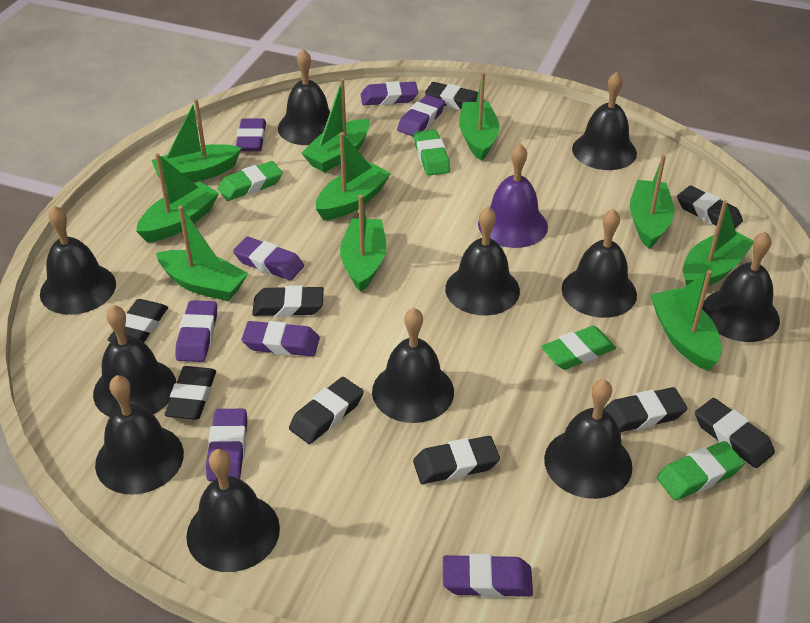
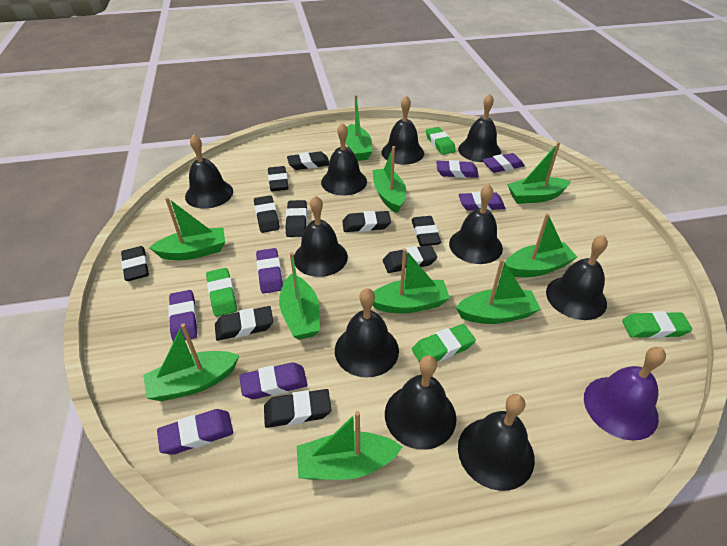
black bell: [40,206,116,315] [93,305,176,417] [95,375,184,495] [186,449,280,572] [278,49,330,145] [372,308,454,423] [445,207,520,316] [544,379,632,499] [562,209,637,318] [572,72,637,170] [702,231,780,342] = 11 -> [185,134,233,209] [294,195,348,277] [321,123,367,196] [335,288,399,378] [382,95,424,165] [385,355,456,450] [449,184,503,264] [458,94,501,162] [458,394,535,491] [546,235,608,320] = 10
black eraser: [108,299,168,342] [165,366,216,420] [252,285,324,317] [289,377,364,444] [413,436,500,484] [425,82,484,110] [603,387,687,432] [677,186,743,228] [695,398,775,468] = 9 -> [121,246,149,281] [215,306,273,341] [254,195,280,233] [264,389,331,428] [268,166,289,191] [285,200,307,237] [287,151,329,170] [342,211,391,232] [383,245,437,273] [412,216,441,246] = 10
purple eraser: [176,300,217,362] [206,409,247,481] [233,237,304,281] [236,118,266,152] [242,321,320,356] [361,81,418,105] [397,95,445,137] [443,554,533,598] = 8 -> [157,409,233,455] [168,290,197,342] [239,362,308,399] [256,248,283,294] [436,160,479,178] [459,192,505,211] [482,153,525,173] = 7

